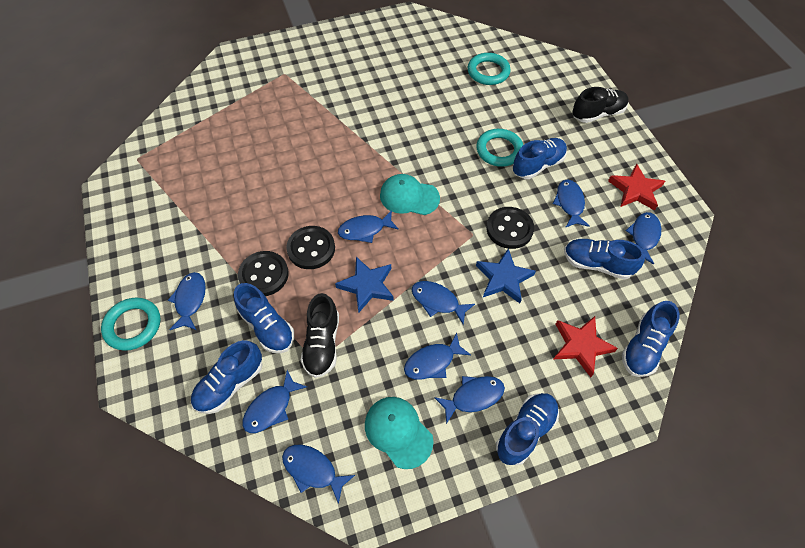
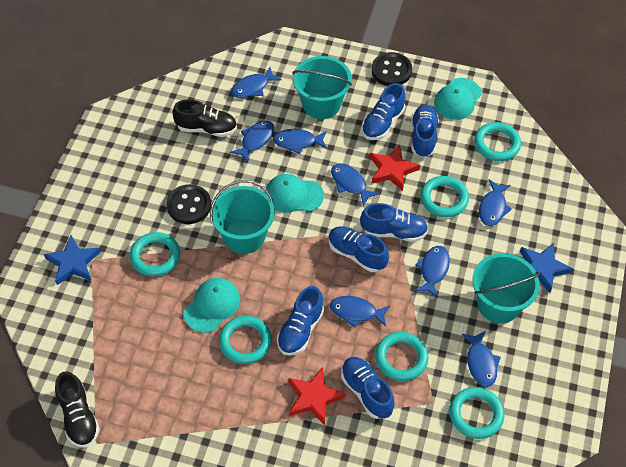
black button: [238,251,289,296] [286,226,335,269] [486,207,534,249] = 3 -> [166,184,211,224] [372,52,412,86] = 2
blue fish: [168,272,206,330] [243,370,307,433] [282,445,355,504] [338,210,399,243] [404,333,471,380] [412,281,475,325] [434,376,505,424] [553,179,589,228] [625,212,661,265] = 9 -> [230,120,274,162] [231,67,282,98] [273,129,327,154] [330,296,390,327] [331,164,380,206] [415,246,450,298] [462,331,501,387] [479,179,512,226] = 8
turquoise bucket: none = 0 -> [210,180,275,254] [292,56,352,119] [472,253,540,323] = 3
turquoise cap: [365,397,434,469] [380,174,440,215] = 2 -> [184,278,240,333] [265,174,324,213] [434,78,482,120] = 3
turquoise ring: [101,298,160,351] [468,53,511,85] [476,129,523,167] = 3 -> [130,232,180,277] [219,316,272,364] [375,332,428,381] [421,176,469,217] [449,387,504,439] [474,122,521,161] = 6

